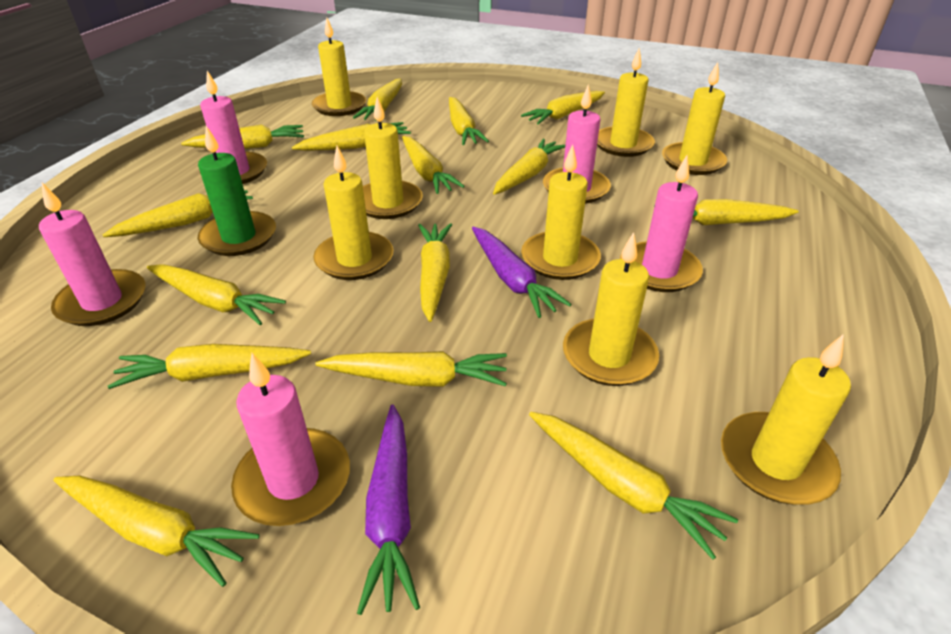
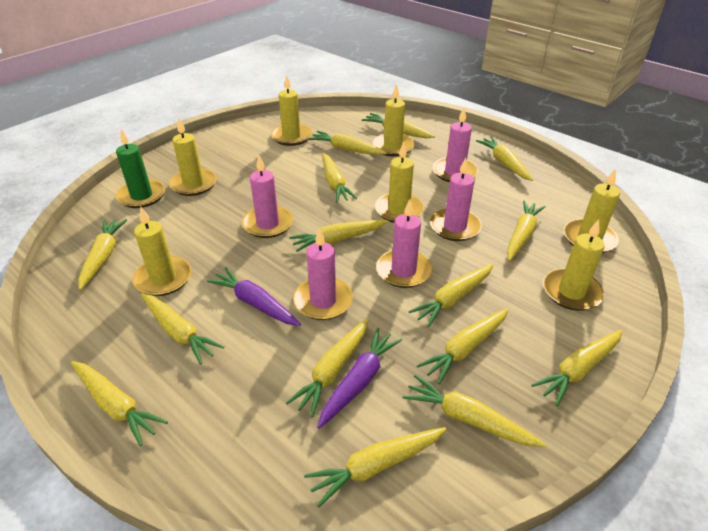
yellow candle: [312,18,366,116] [313,146,393,280] [363,97,423,219] [521,145,601,280] [563,232,659,386] [597,48,655,157] [662,62,727,175] [721,334,851,505] = 8 -> [133,206,192,296] [169,118,217,196] [271,74,312,146] [372,84,414,157] [375,142,424,223] [543,219,605,311] [564,168,620,253] = 7

